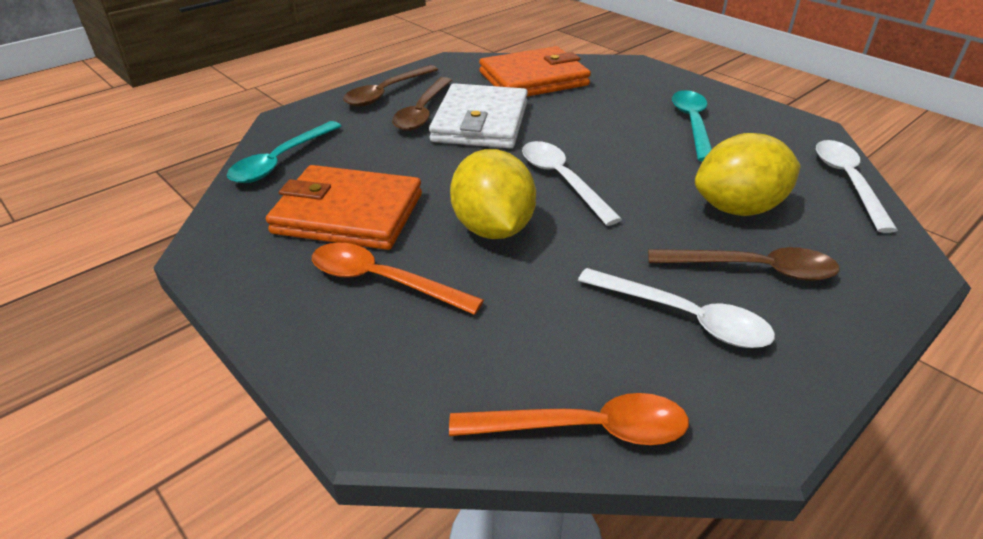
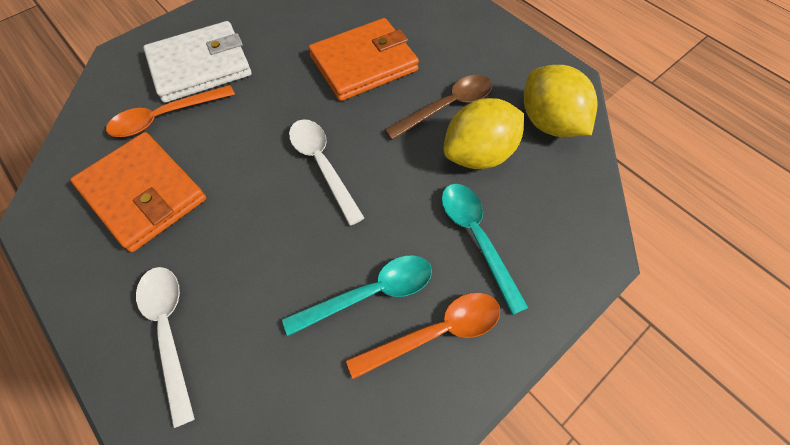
brown spoon: [343,65,438,107] [392,77,452,131] [648,247,839,281] = 3 -> [384,75,492,140] = 1
white spoon: [522,141,622,226] [578,268,775,348] [816,140,898,233] = 3 -> [136,267,195,428] [289,119,364,226] = 2

